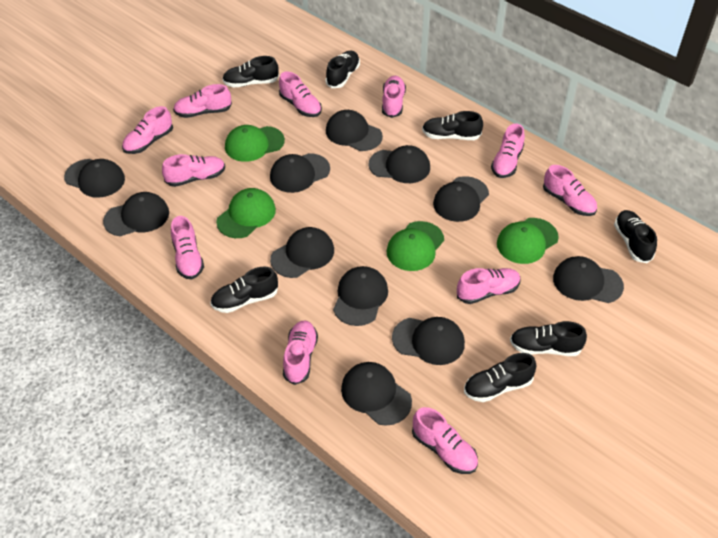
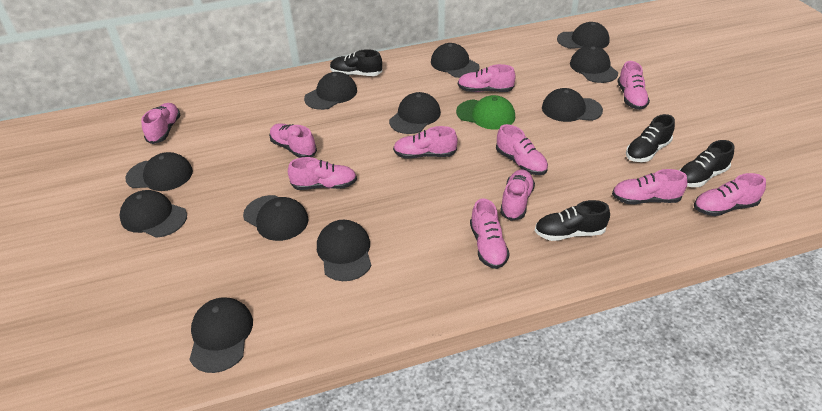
black shoe: [210,267,278,313] [222,56,279,88] [325,51,360,88] [422,111,483,140] [464,353,536,402] [510,321,587,356] [614,210,657,263] = 7 -> [330,49,383,76] [535,200,610,241] [626,114,675,162] [679,140,734,187] = 4
green cap: [216,188,276,238] [225,125,285,162] [386,221,444,271] [497,218,559,264] = 4 -> [456,95,515,130] = 1

